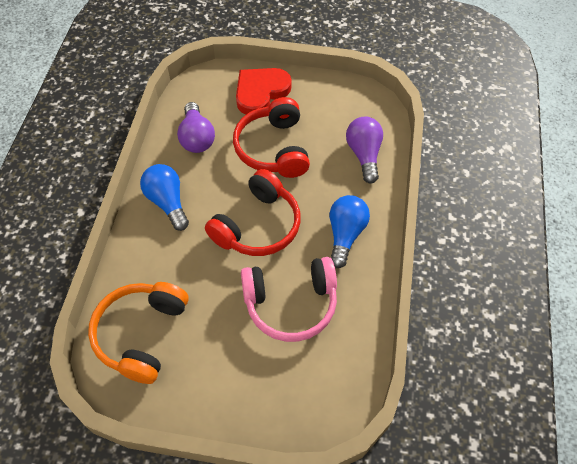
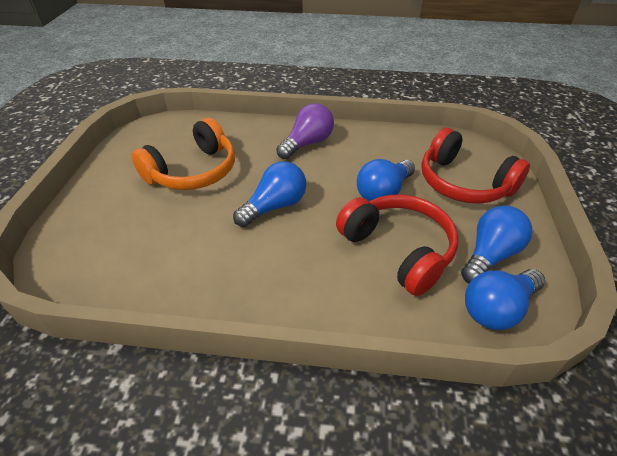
blue light bulb: [140,164,189,231] [329,195,370,268] = 2 -> [233,161,306,227] [357,159,415,201] [461,205,533,283] [465,269,545,330] = 4
pink headphones: [241,257,337,342] = 1 -> none = 0
purple light bulb: [177,102,215,153] [346,117,383,184] = 2 -> [276,103,334,159] = 1
red heart: [236,68,292,115] = 1 -> none = 0

